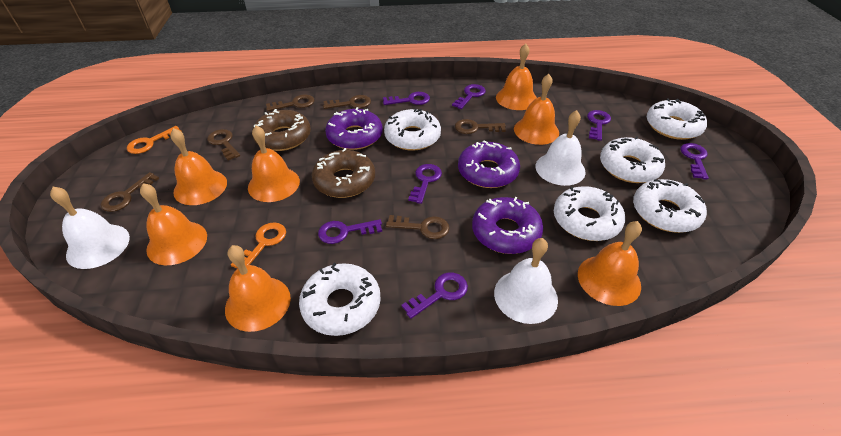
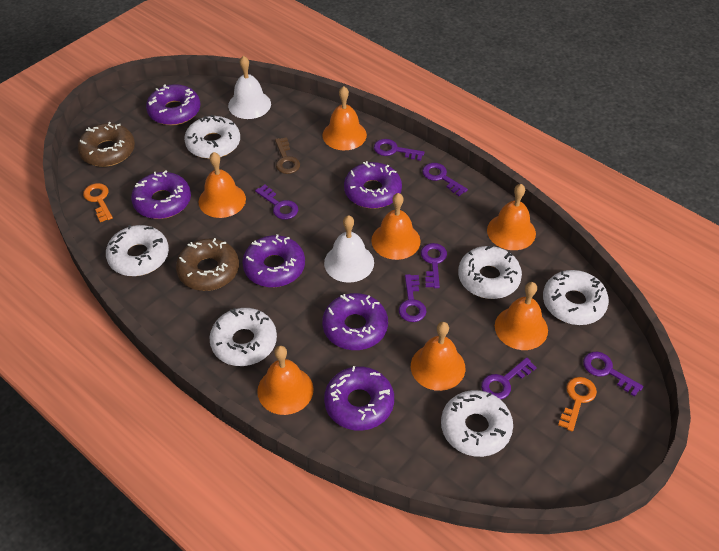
brown key: [101,172,159,212] [207,129,240,160] [266,94,315,111] [323,95,371,109] [386,215,450,239] [455,119,506,134] = 6 -> [275,137,300,174] = 1
purple donut: [325,107,383,150] [458,140,520,188] [472,197,543,254] = 3 -> [131,171,191,219] [146,84,200,125] [242,234,305,287] [322,293,388,350] [324,366,394,431] [344,161,402,209] = 6
white bell: [50,187,130,269] [494,238,558,324] [535,110,586,186] = 3 -> [228,56,271,119] [324,215,374,283] = 2

